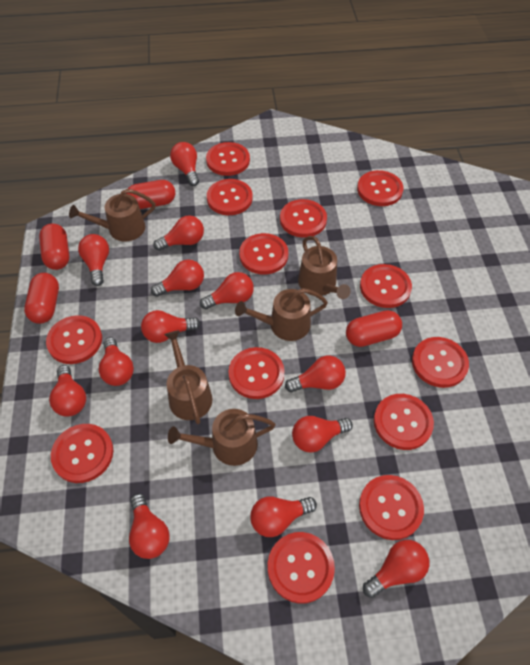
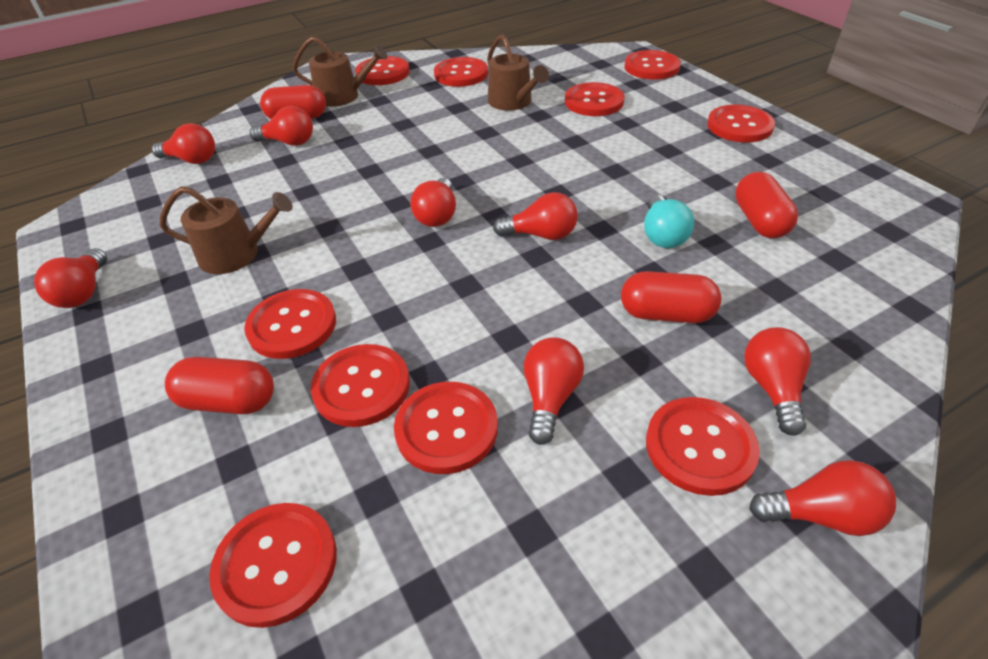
brown watering can: [69,189,156,241] [164,330,213,424] [168,409,275,466] [235,288,328,341] [298,236,351,299] = 5 -> [159,186,293,274] [292,36,387,107] [487,34,549,111] = 3
red button: [46,315,102,364] [51,424,113,483] [206,142,250,176] [207,179,253,215] [228,347,285,399] [239,233,288,274] [268,532,335,604] [280,199,327,238] [357,170,403,206] [359,475,424,540] [360,264,412,308] [374,394,434,450] [412,337,469,388] = 13 -> [209,503,337,628] [244,289,336,359] [311,344,410,427] [355,56,410,85] [394,382,498,474] [434,57,488,87] [565,82,625,116] [624,50,681,80] [646,397,760,496] [707,105,775,142] = 10
red light bulb: [49,365,86,417] [78,234,109,286] [99,337,134,386] [129,494,170,559] [141,310,200,343] [151,259,204,297] [153,215,204,251] [170,142,199,186] [200,272,254,309] [250,496,317,537] [285,356,346,392] [292,416,353,453] [363,540,429,598] = 13 -> [34,248,107,308] [152,123,215,164] [250,106,313,146] [410,178,456,227] [493,192,578,240] [523,337,584,445] [744,327,811,436] [749,460,896,536] = 8
turquoise light bulb: none = 0 -> [644,195,694,248] = 1

